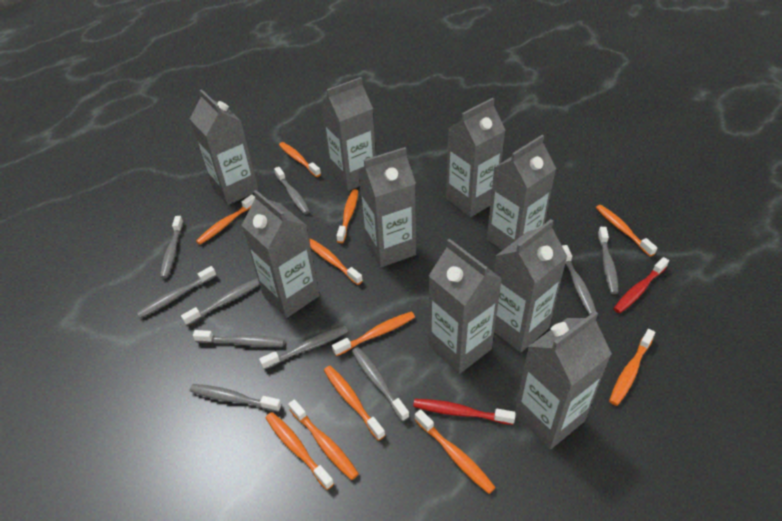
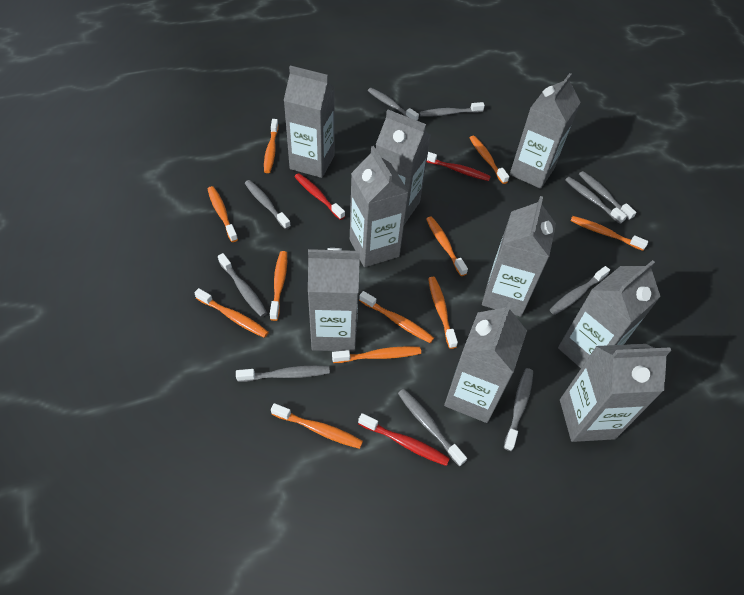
red toothbrush: [413,399,516,425] [613,257,669,313] = 2 -> [294,173,345,220] [358,413,450,466] [427,152,491,181] = 3

